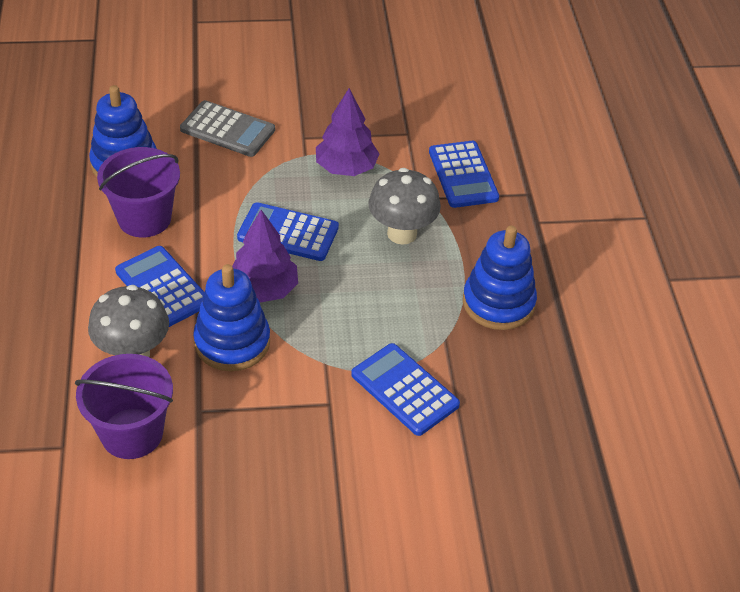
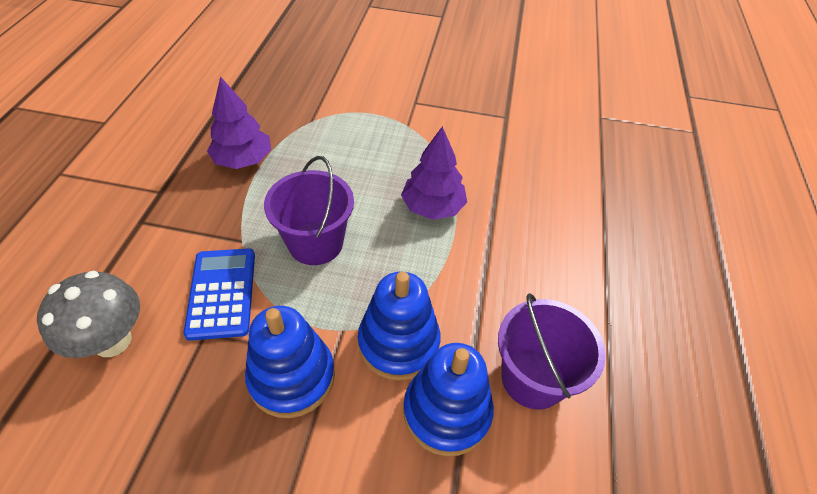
blue calculator: [115,246,204,327] [237,202,339,261] [351,343,460,436] [429,141,499,208] = 4 -> [183,248,255,341] = 1
grey calculator: [180,100,275,157] = 1 -> none = 0
grey mushroom: [88,285,169,357] [368,168,441,245] = 2 -> [37,271,140,358] = 1

